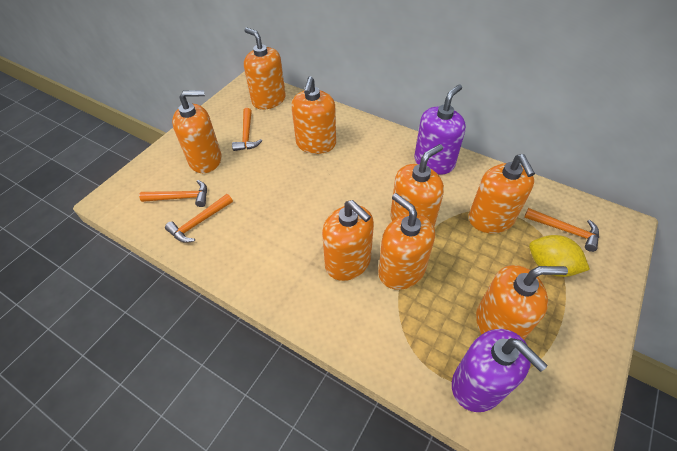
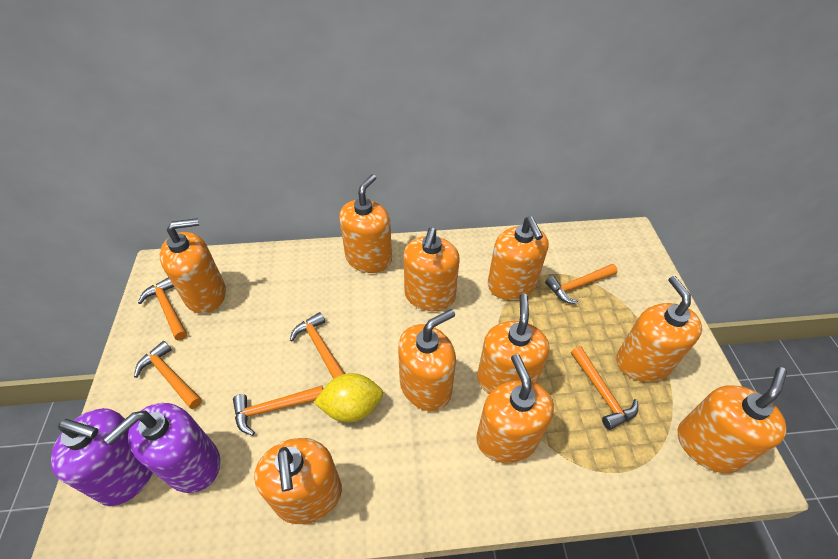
orange hammer: [139,180,207,207] [165,194,233,243] [232,108,262,151] [524,208,599,252] = 4 -> [134,341,202,409] [138,277,187,340] [233,386,323,436] [290,312,345,379] [545,264,618,304] [571,346,638,430] = 6
orange soap dispenser: [172,90,221,173] [244,28,286,110] [291,76,336,154] [322,200,374,281] [378,193,435,290] [390,144,444,227] [469,154,535,233] [476,265,568,340] = 8 -> [160,218,226,314] [254,438,342,524] [339,174,392,273] [398,309,456,411] [404,227,460,311] [476,354,554,463] [477,294,550,394] [488,217,549,300] [616,276,702,382] [678,367,787,473] = 10

